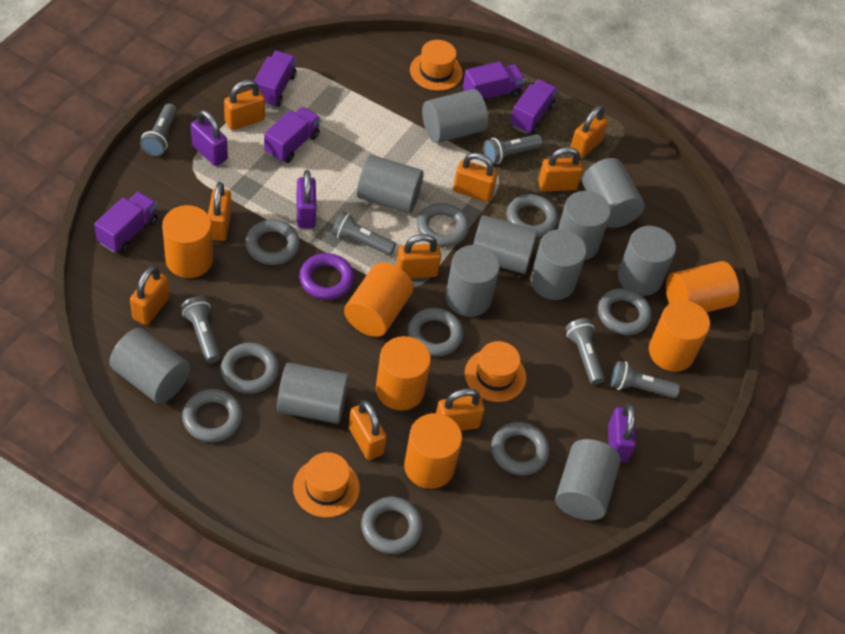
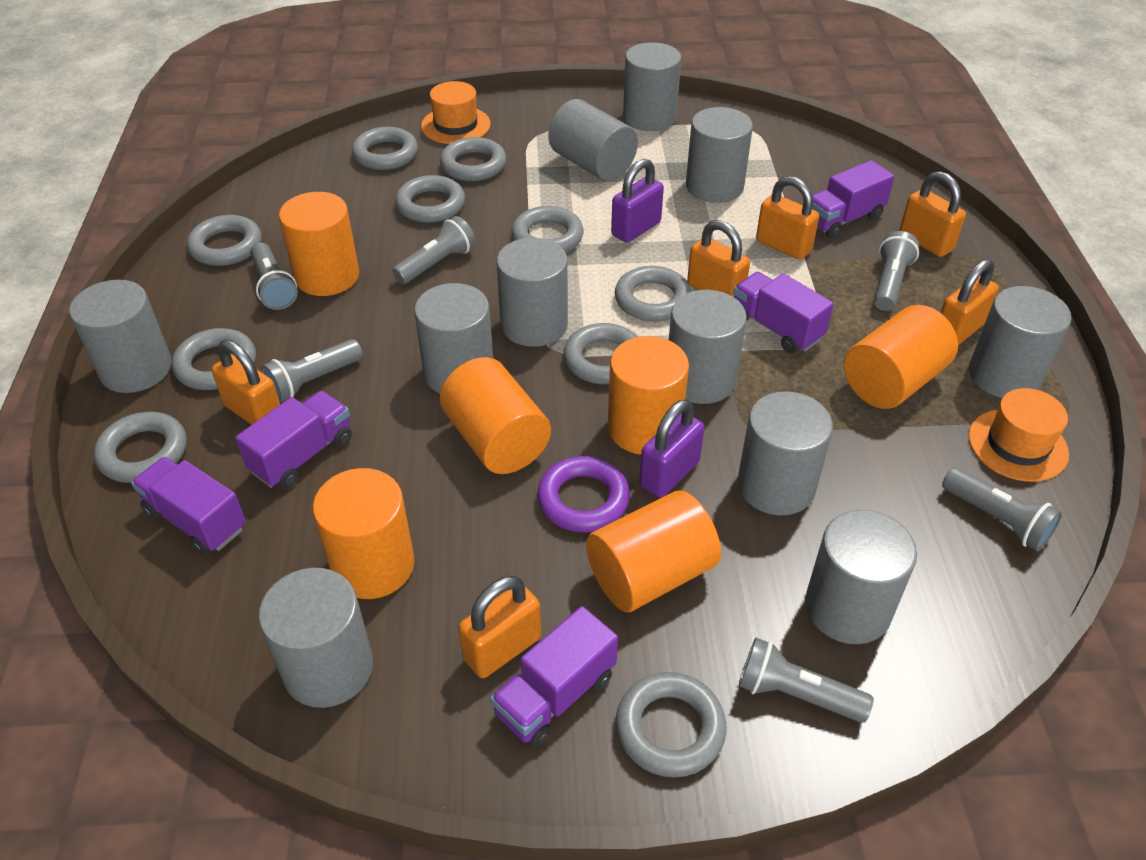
grey ring: [182,389,243,442] [220,343,279,394] [245,220,300,265] [361,496,423,554] [408,308,463,356] [417,203,469,247] [491,422,550,475] [506,194,558,237] [598,288,652,335] = 9 -> [94,412,187,483] [172,328,256,390] [187,215,262,266] [352,127,418,170] [395,175,465,223] [440,137,506,181] [511,206,584,253] [564,323,638,384] [615,266,691,322] [616,672,726,778] = 10
orange hat: [293,452,360,518] [410,40,463,91] [465,341,526,402] = 3 -> [421,81,491,144] [969,388,1069,482] = 2
orange padlock: [130,266,169,325] [208,182,231,241] [224,80,265,130] [349,400,387,460] [396,234,441,279] [436,388,484,431] [453,152,498,202] [538,147,583,191] [570,106,608,159] = 9 -> [212,340,280,425] [458,576,541,678] [687,220,750,297] [756,176,819,260] [899,171,966,257] [941,259,999,345] = 6
purple padlock: [191,110,228,166] [296,170,316,228] [608,403,636,463] = 3 -> [611,159,664,243] [639,399,704,498] = 2

